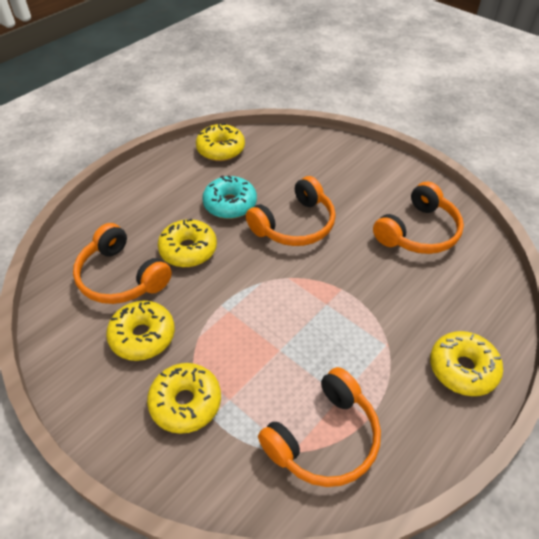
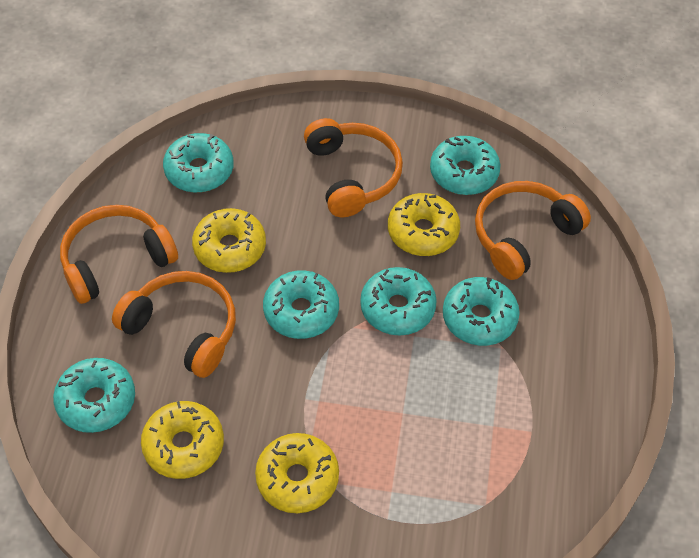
turquoise donut: [202,175,257,219] = 1 -> [53,358,135,433] [163,133,234,193] [263,270,339,339] [360,267,437,336] [430,136,500,195] [443,277,520,346] = 6
yellow donut: [106,301,175,361] [147,363,221,434] [158,219,217,267] [196,123,245,161] [430,331,503,396] = 5 -> [141,401,224,479] [192,208,266,273] [255,433,339,513] [388,193,460,256] = 4

